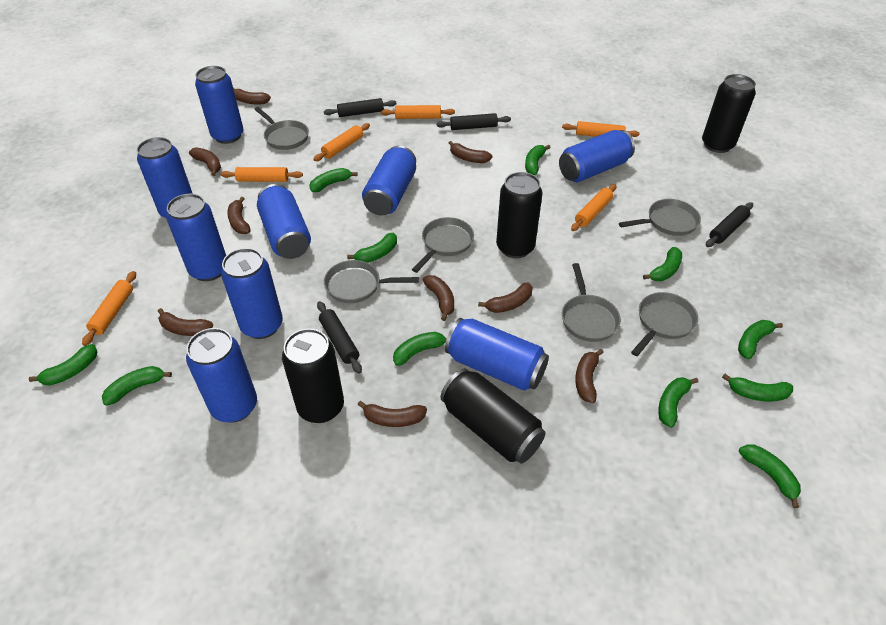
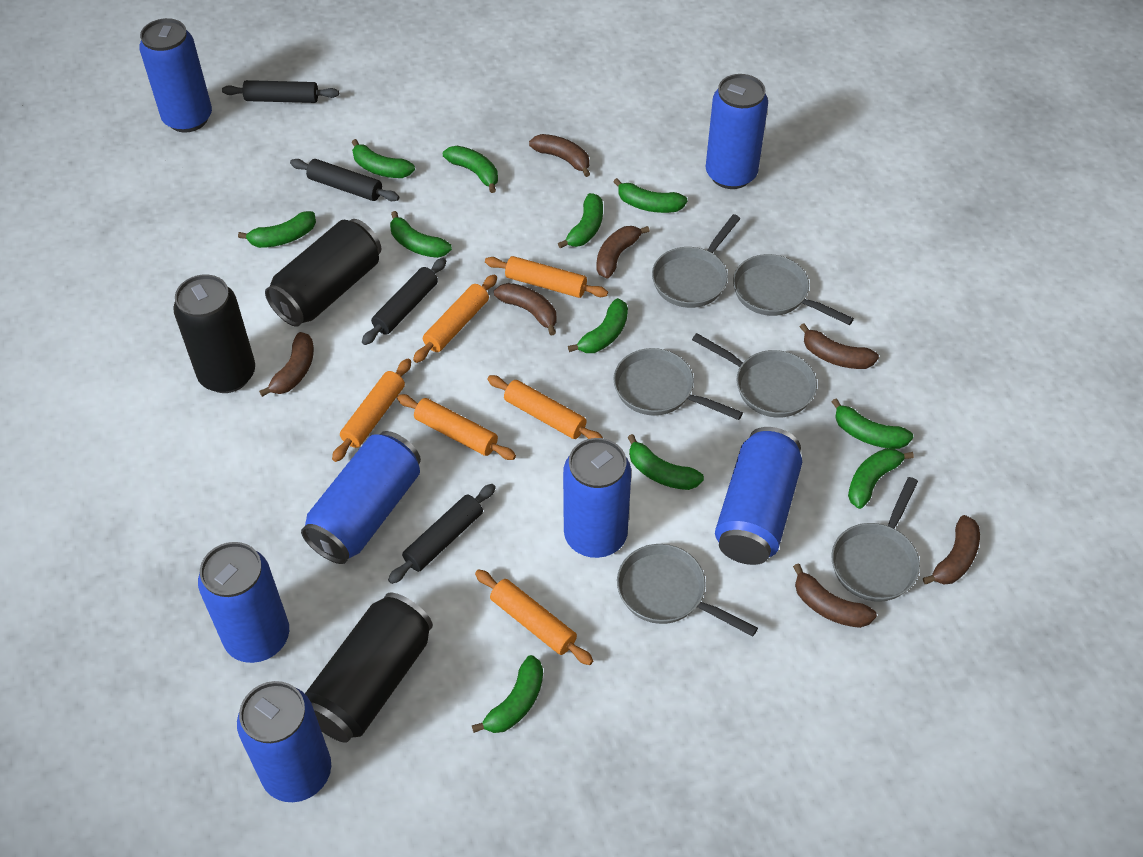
black can: [282,328,344,423] [441,368,546,464] [496,172,543,258] [702,74,756,153] = 4 -> [173,275,255,393] [265,219,381,327] [305,592,433,743] = 3
blue can: [137,137,193,219] [167,194,226,281] [186,328,257,423] [195,66,243,144] [221,248,283,339] [257,184,311,259] [362,146,416,216] [445,318,549,391] [559,130,635,182] = 9 -> [139,18,212,132] [198,542,289,663] [237,681,331,802] [301,431,421,564] [563,438,631,558] [706,74,768,189] [715,427,802,565] = 7
brown banana: [158,308,213,336] [189,147,221,176] [227,197,251,234] [233,88,271,105] [357,401,427,427] [423,275,454,321] [449,141,493,163] [478,283,533,313] [575,349,604,403] = 9 -> [259,332,314,397] [494,283,557,335] [529,134,590,177] [596,226,650,279] [793,563,877,628] [800,323,879,369] [923,515,980,585] = 7

